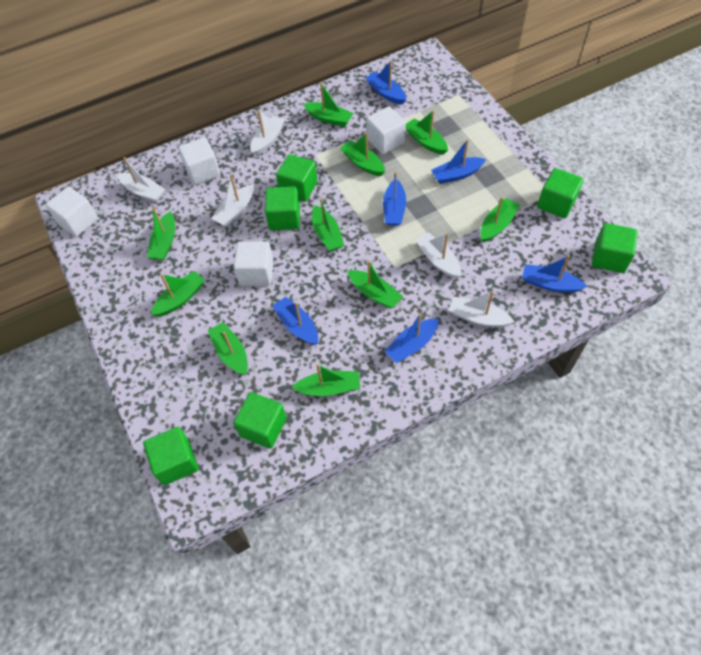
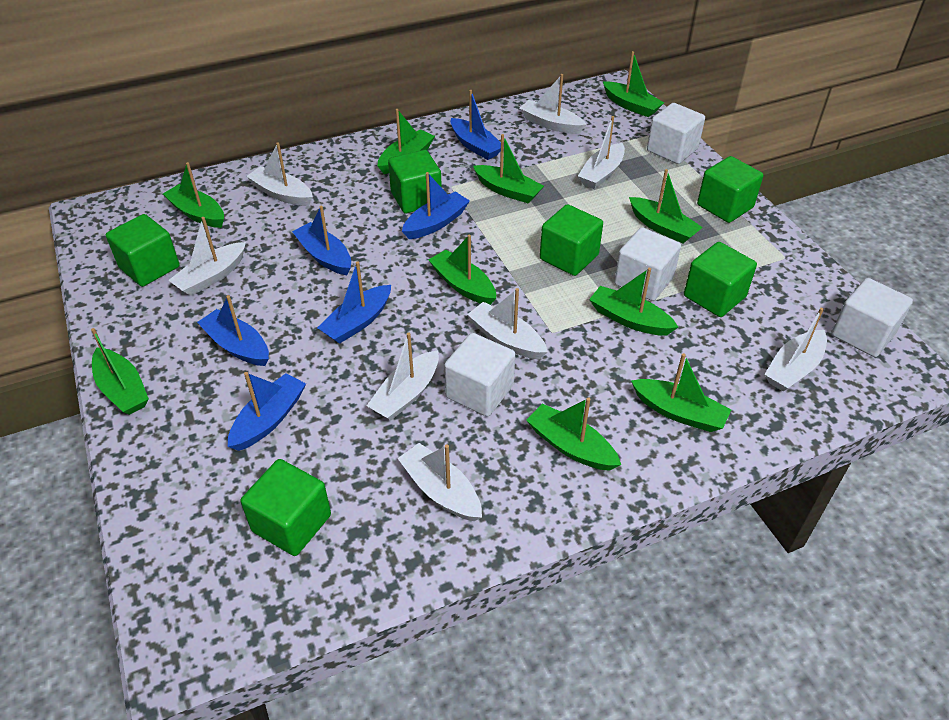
white boat: [117,157,165,202] [211,175,254,227] [250,110,285,156] [416,232,461,278] [449,291,515,327] = 5 -> [168,217,246,296] [246,142,313,206] [367,333,439,420] [397,443,482,521] [467,288,548,359] [519,74,587,134] [578,116,625,189] [764,308,827,392] = 8

